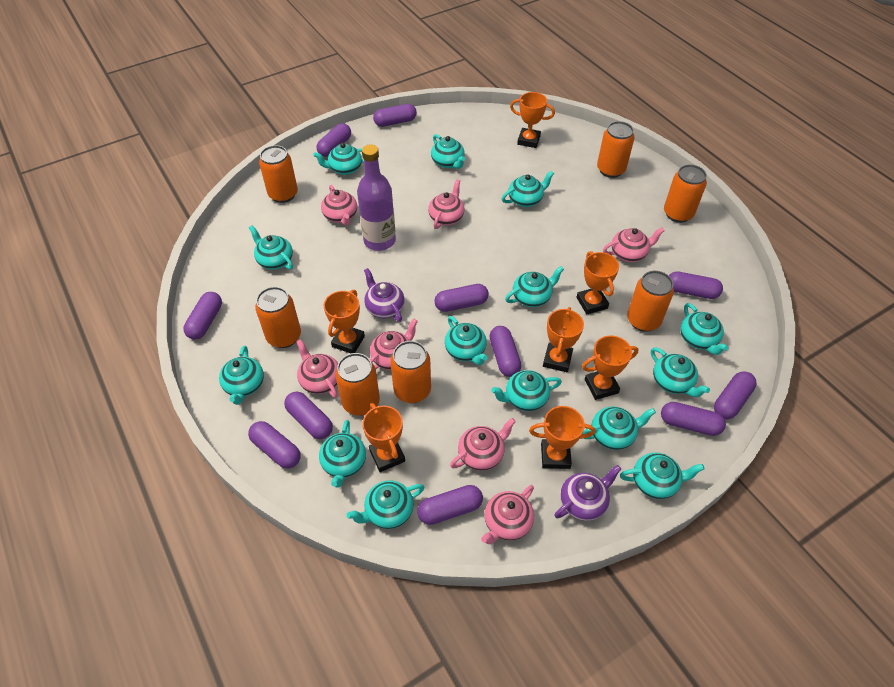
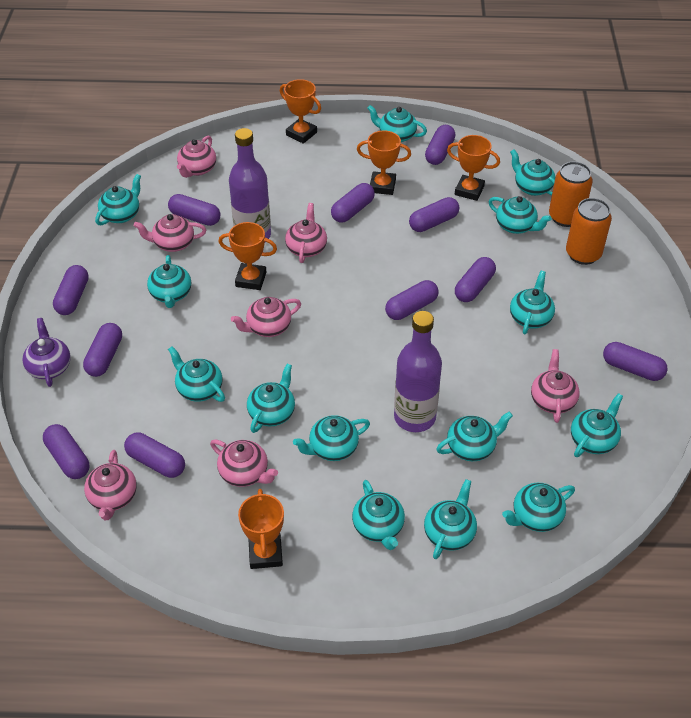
orange can: [255,287,301,348] [259,145,298,203] [335,353,380,416] [390,341,431,403] [597,121,634,178] [627,271,674,332] [664,165,707,223] = 7 -> [549,161,593,227] [566,198,612,265] = 2
orange trophy: [324,290,365,353] [362,403,405,472] [510,92,555,148] [529,406,595,469] [543,307,584,372] [576,251,619,314] [582,336,639,400] = 7 -> [219,222,277,290] [238,489,284,569] [280,79,321,144] [357,130,411,195] [447,135,500,201] = 5
purple bottle: [357,144,396,251] = 1 -> [229,128,271,239] [394,311,442,432] = 2
purple teapot: [364,268,404,322] [554,465,621,521] = 2 -> [23,318,70,387] = 1

